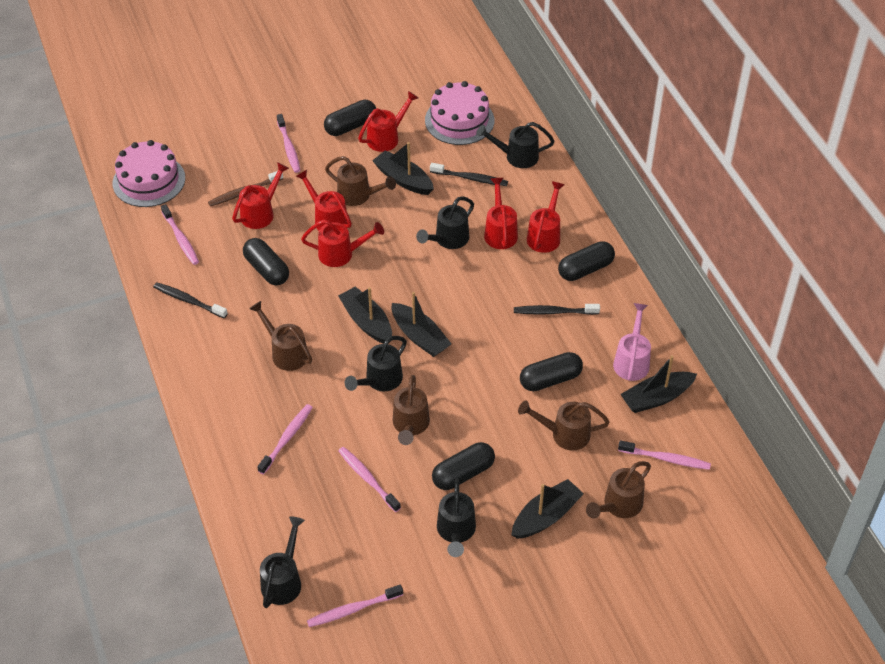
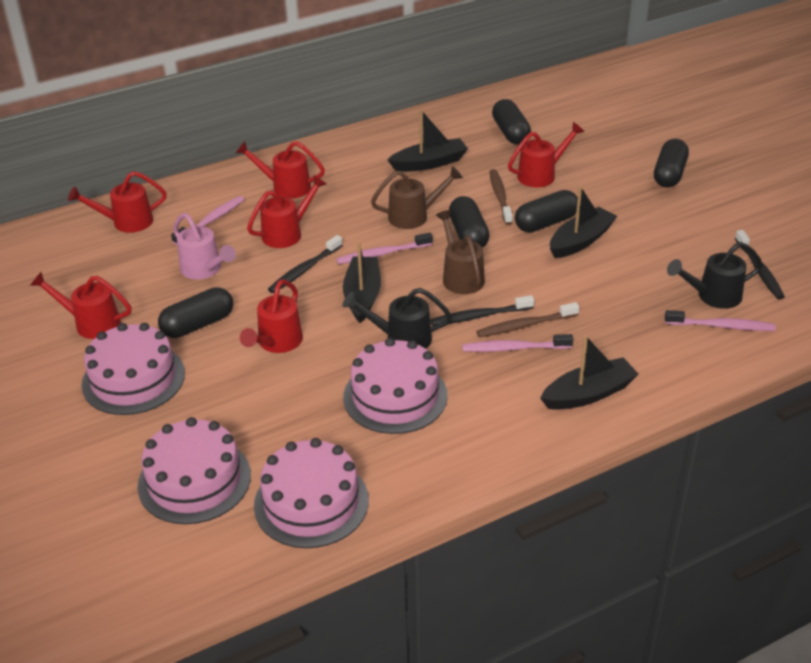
black boat: [338,287,392,344] [372,142,434,195] [392,292,452,357] [512,479,584,539] [620,355,697,413] = 5 -> [343,242,381,323] [388,109,468,172] [540,335,639,410] [550,186,617,258] = 4
black watering can: [260,516,305,608] [345,336,407,391] [416,196,474,249] [437,479,476,557] [476,122,555,168] = 5 -> [342,288,452,349] [667,242,763,309] = 2
brown toothbrush: [208,171,283,207] = 1 -> [476,302,579,337] [489,169,513,225] = 2
brown watering can: [249,301,312,371] [325,156,396,206] [393,375,430,445] [518,401,610,450] [586,461,651,519] = 5 -> [371,166,463,229] [436,210,485,294] = 2
pink cake: [113,140,185,207] [425,81,494,145] = 2 -> [81,323,185,415] [138,417,251,524] [254,438,369,548] [343,338,448,434] = 4
pink toothbrush: [161,204,199,265] [257,404,313,474] [277,114,300,173] [307,585,403,627] [338,447,401,512] [618,440,711,470] = 6 -> [171,196,244,245] [336,233,433,264] [462,334,573,352] [665,310,776,331] = 4

